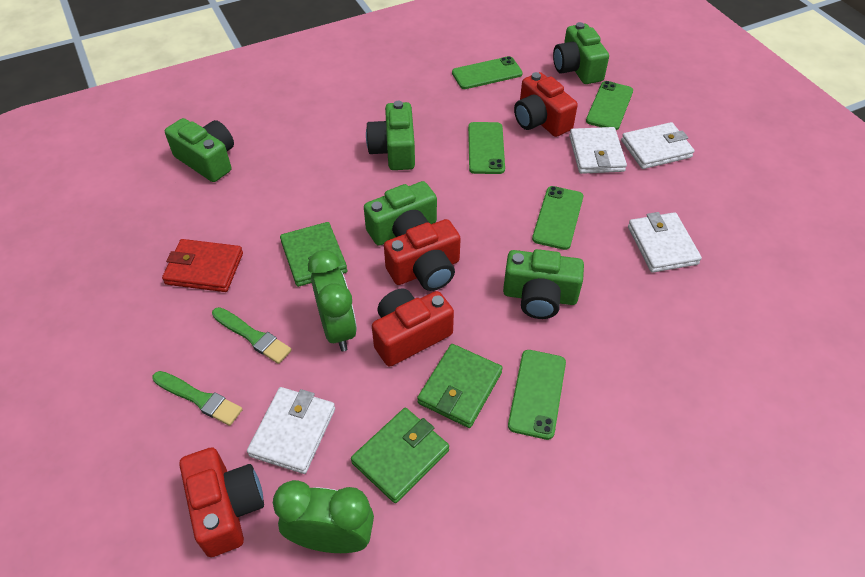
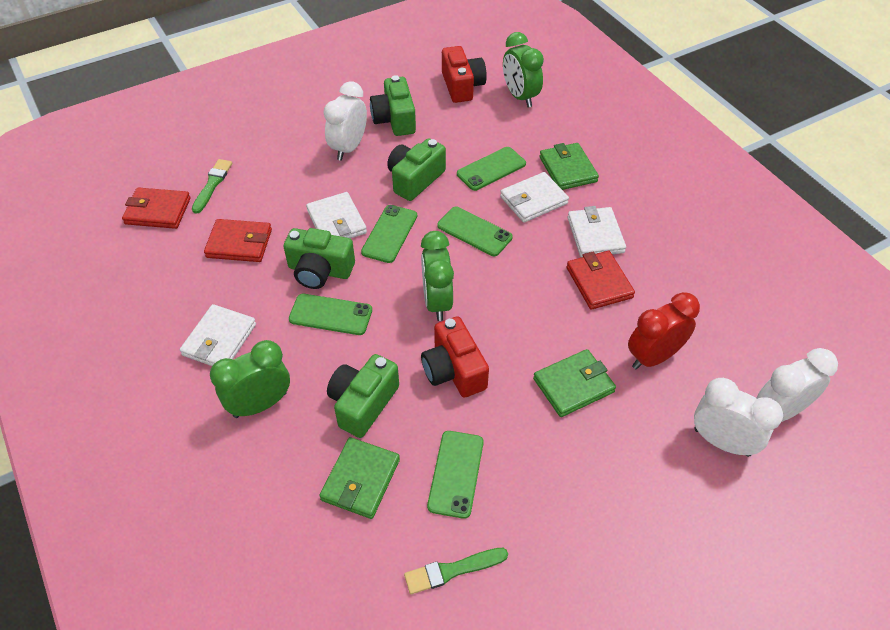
green camera: [165,118,234,182] [364,181,437,246] [366,101,415,170] [503,249,584,319] [553,22,609,84] = 5 -> [284,228,355,289] [327,354,399,438] [370,75,416,136] [387,138,446,201] = 4
green clock: [273,480,374,553] [308,250,357,351] = 2 -> [210,340,290,418] [421,231,454,321] [503,32,544,108] = 3
red camera: [179,447,264,557] [372,289,454,367] [384,219,461,291] [514,72,578,137] = 4 -> [421,316,489,397] [442,46,487,103] = 2
red clock: none = 0 -> [628,292,700,370] = 1
red wallet: [162,239,243,292] = 1 -> [122,187,190,229] [204,219,272,262] [566,251,635,310] = 3
white clock: none = 0 -> [323,81,367,161] [694,378,783,457] [756,348,838,422] = 3

